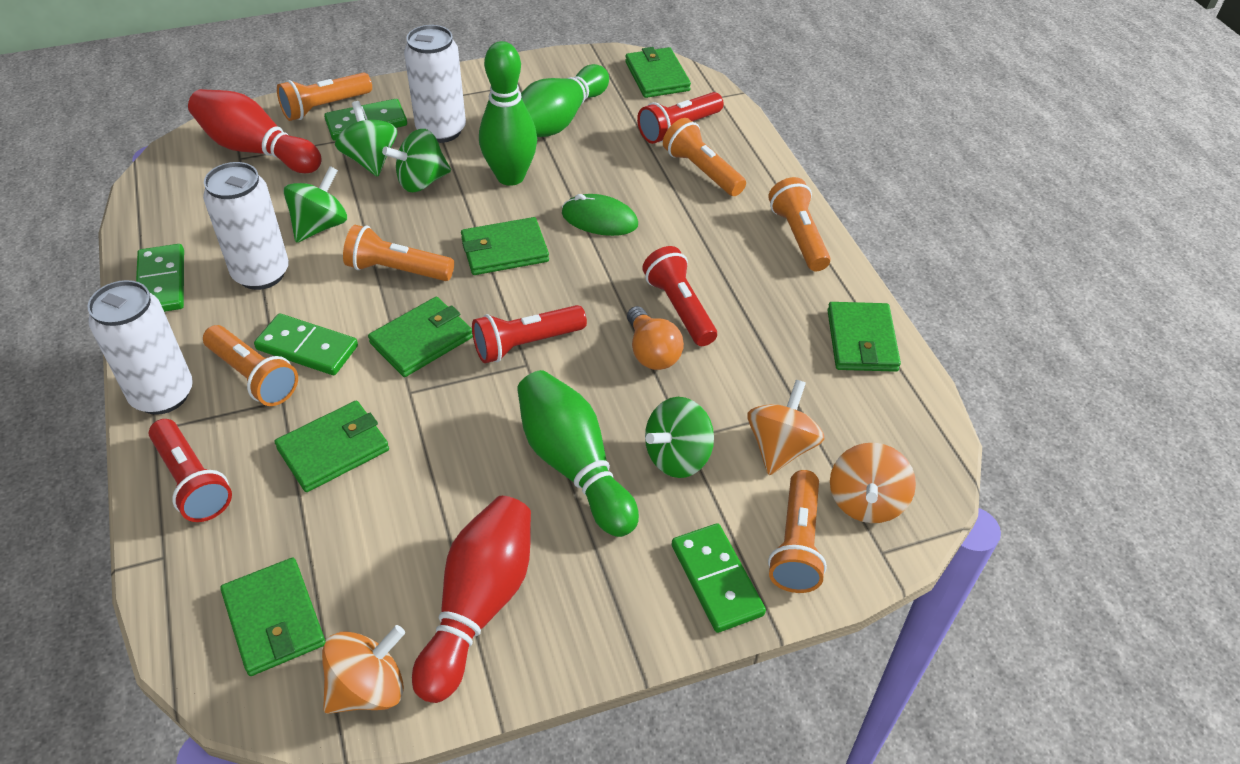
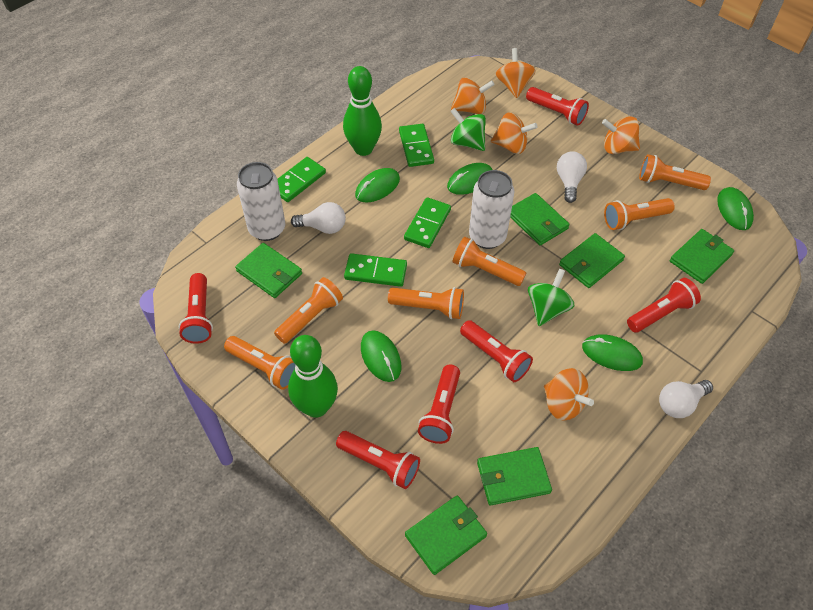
green bowling pin: [479,41,537,186] [517,370,639,537] [521,64,609,137] = 3 -> [288,335,338,418] [343,66,382,156] = 2
green mouse: [562,194,638,236] = 1 -> [355,168,400,202] [361,330,401,382] [447,163,493,195] [582,334,643,371] [717,187,754,230] = 5
green spinning top: [283,166,347,243] [335,101,397,177] [382,129,451,192] [645,397,714,478] = 4 -> [450,108,486,151] [528,269,574,326] = 2
orange light bulb: [627,306,684,370] = 1 -> none = 0
orange spinning top: [322,625,405,714] [748,380,825,475] [830,443,916,523] = 3 -> [451,77,495,114] [491,113,538,154] [496,48,536,98] [544,368,594,421] [602,116,640,154] = 5
red bowling pin: [188,89,321,173] [412,496,531,703] = 2 -> none = 0
red flashlight: [149,419,232,522] [472,305,587,363] [637,92,724,144] [642,246,717,346] = 4 -> [179,273,213,344] [336,431,420,489] [418,365,460,444] [460,320,533,382] [526,87,589,126] [627,278,701,333] = 6
white can: [87,280,193,415] [203,162,289,290] [404,25,466,143] = 3 -> [237,162,285,241] [469,170,514,249] = 2
white light bulb: none = 0 -> [291,202,346,234] [557,151,587,203] [659,380,713,418] = 3

